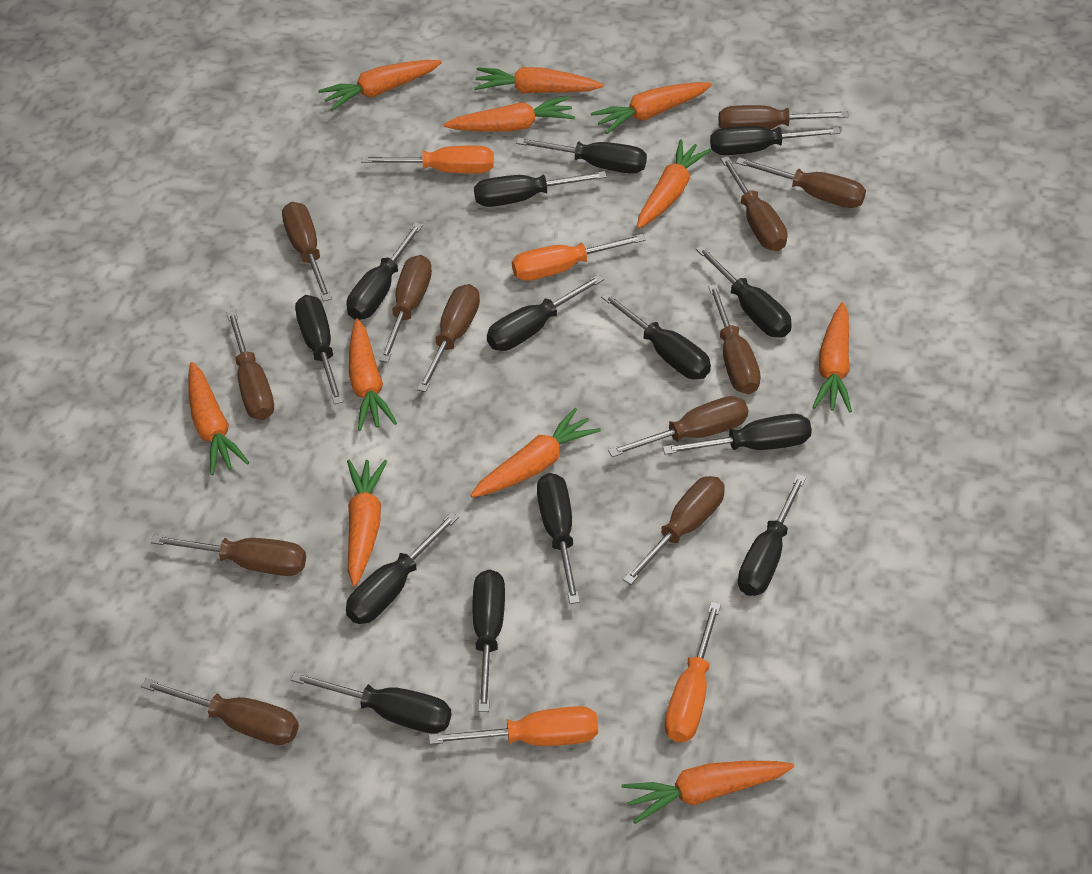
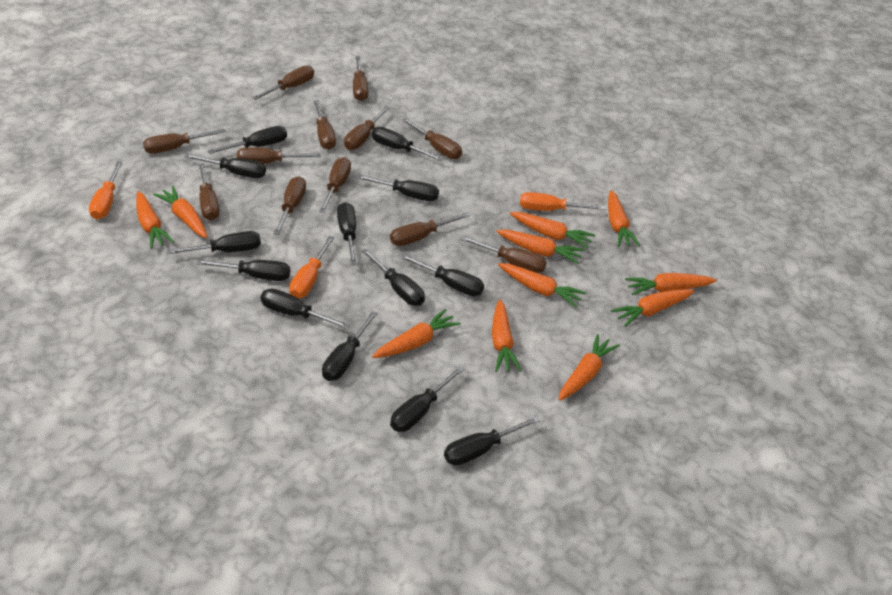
black screwdriver: [291,672,452,734] [295,295,343,404] [346,512,459,624] [347,222,423,320] [473,570,505,712] [474,171,607,207] [487,274,604,351] [516,138,647,174] [537,473,580,604] [601,292,711,379] [663,414,812,455] [696,245,792,338] [710,126,841,155] [738,474,806,596] = 14 -> [167,231,261,254] [184,154,266,178] [196,260,290,281] [207,126,287,154] [261,289,350,329] [322,311,378,381] [337,202,357,265] [356,175,439,201] [362,249,425,306] [372,127,444,161] [390,366,465,432] [400,254,484,296] [444,416,540,466] = 13
orange screwdriver: [361,146,494,174] [429,706,598,746] [512,234,646,281] [665,601,721,742] = 4 -> [89,161,123,219] [289,236,335,298] [520,192,605,211] = 3

